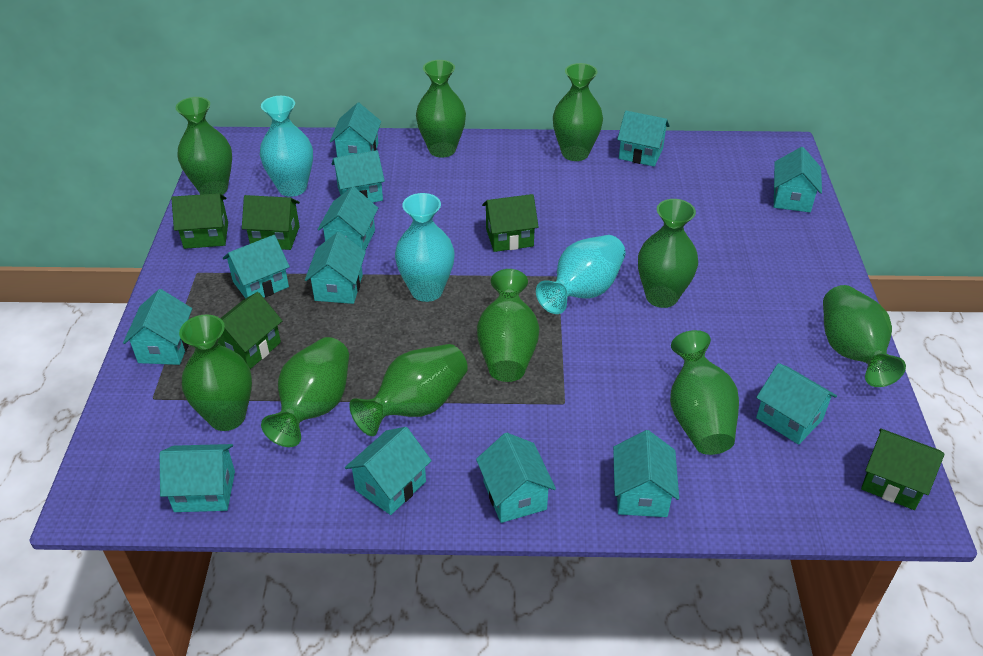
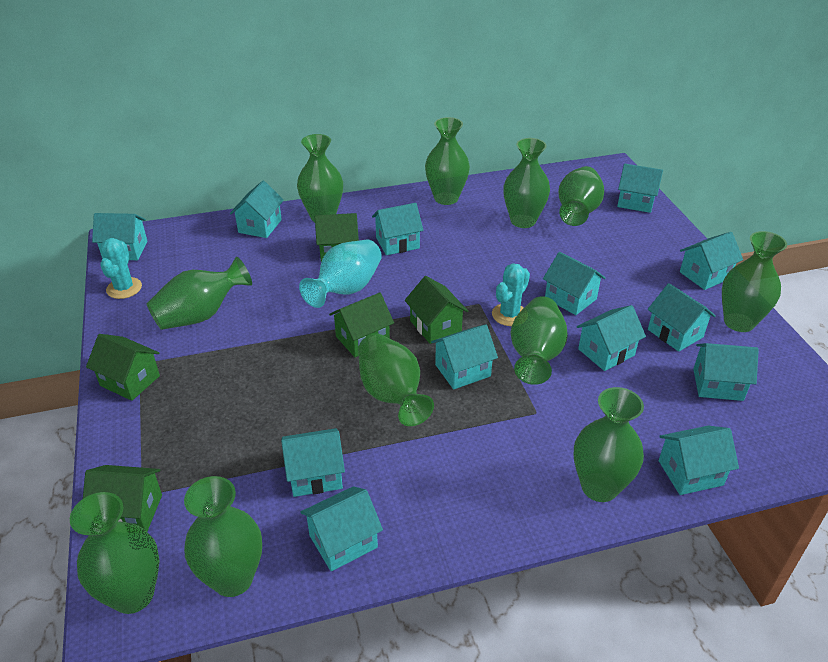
green vase: [176,97,232,195] [179,314,252,431] [261,337,349,447] [349,344,468,436] [416,60,466,158] [477,269,539,382] [553,63,603,161] [638,199,698,308] [670,330,739,455] [823,285,906,387] = 10 -> [70,492,159,614] [147,257,252,330] [184,476,262,597] [297,134,343,222] [358,334,434,426] [425,117,470,205] [503,138,550,228] [510,296,568,385] [558,166,604,226] [574,387,644,502] [722,231,787,332] = 11
turquoise cactus: none = 0 -> [100,238,142,299] [492,263,530,326] = 2
turquoise vase: [260,96,313,197] [395,193,455,302] [536,235,626,314] = 3 -> [299,240,382,308] = 1

